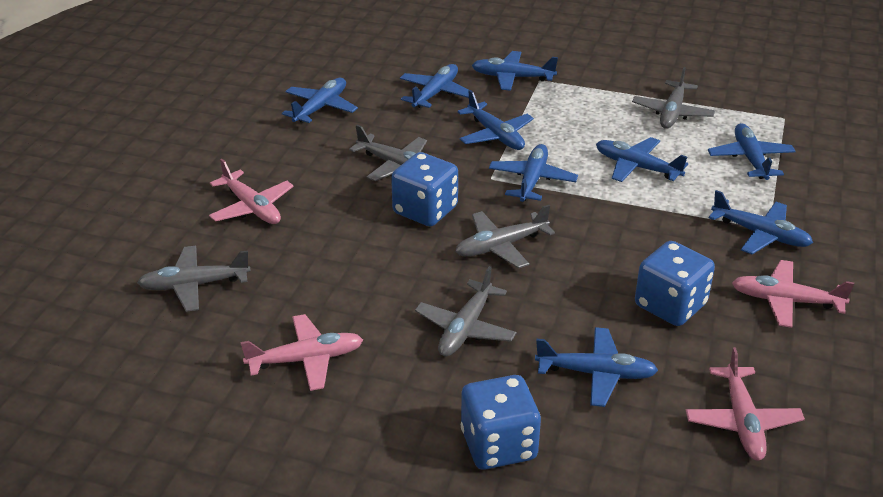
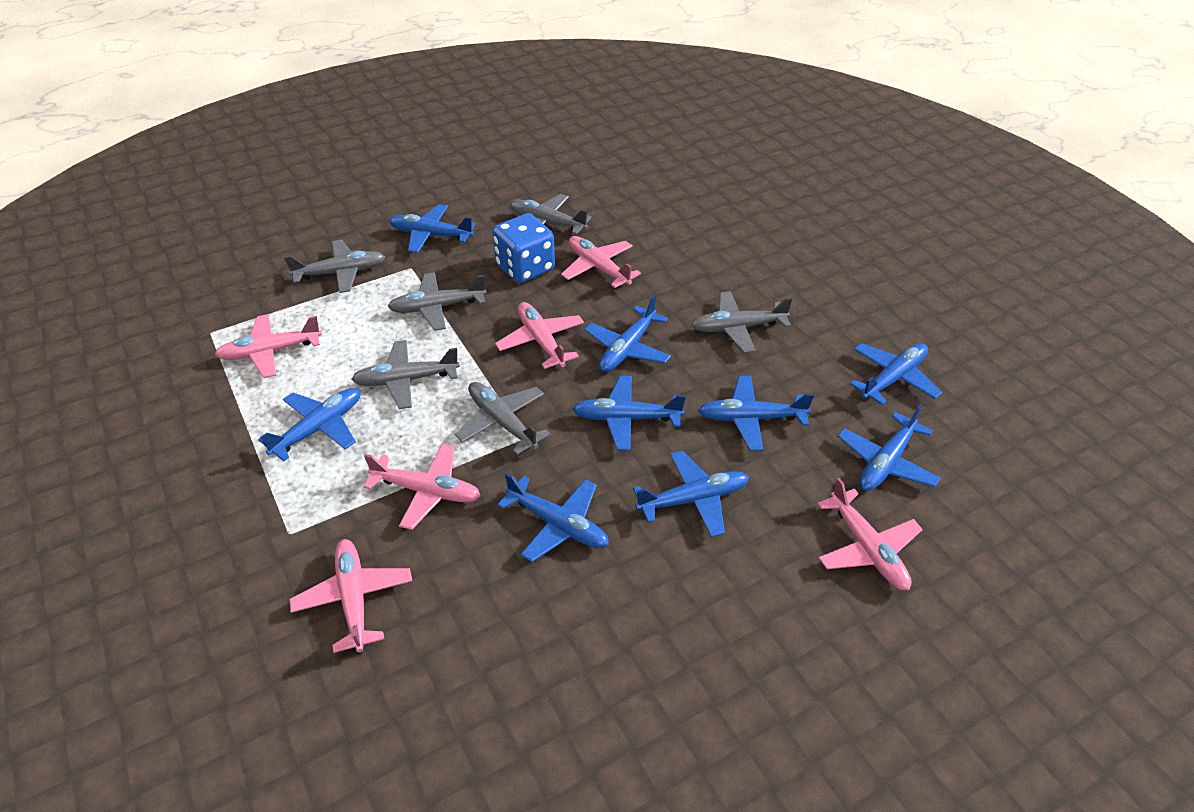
blue dice: [391,152,458,226] [460,375,541,470] [635,241,715,326] = 3 -> [492,213,555,283] = 1
grey plane: [137,246,251,312] [349,125,427,181] [415,266,517,356] [455,205,555,268] [632,67,715,129] = 5 -> [284,240,385,293] [352,340,460,409] [388,272,487,331] [455,382,550,455] [510,194,592,235] [691,291,792,353] = 6
pink plane: [209,159,294,224] [240,314,363,391] [686,347,805,461] [732,260,854,328] = 4 -> [215,314,322,378] [289,539,412,653] [363,444,481,530] [495,302,584,369] [561,236,641,288] [817,478,923,590] = 6

